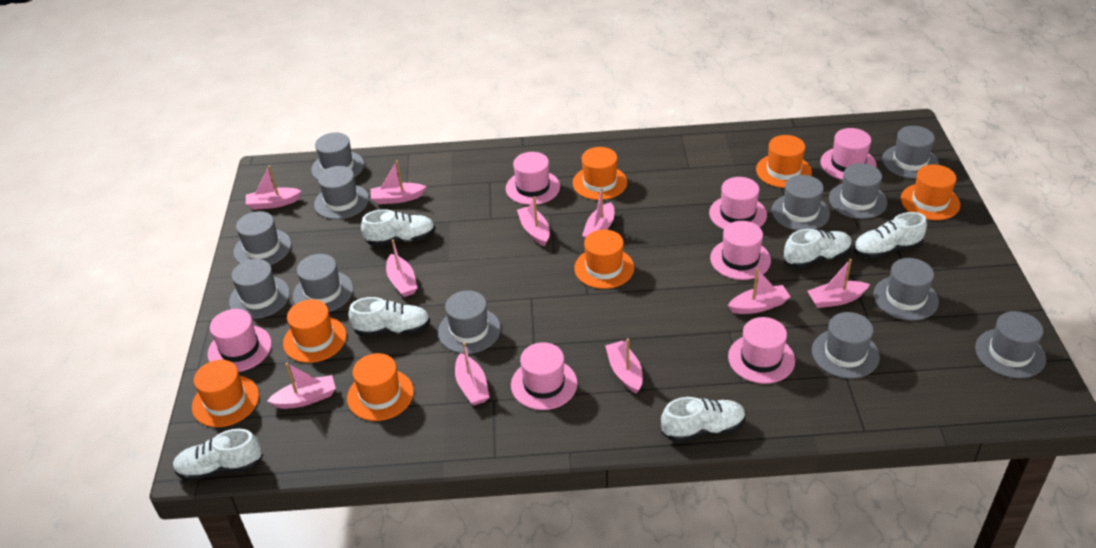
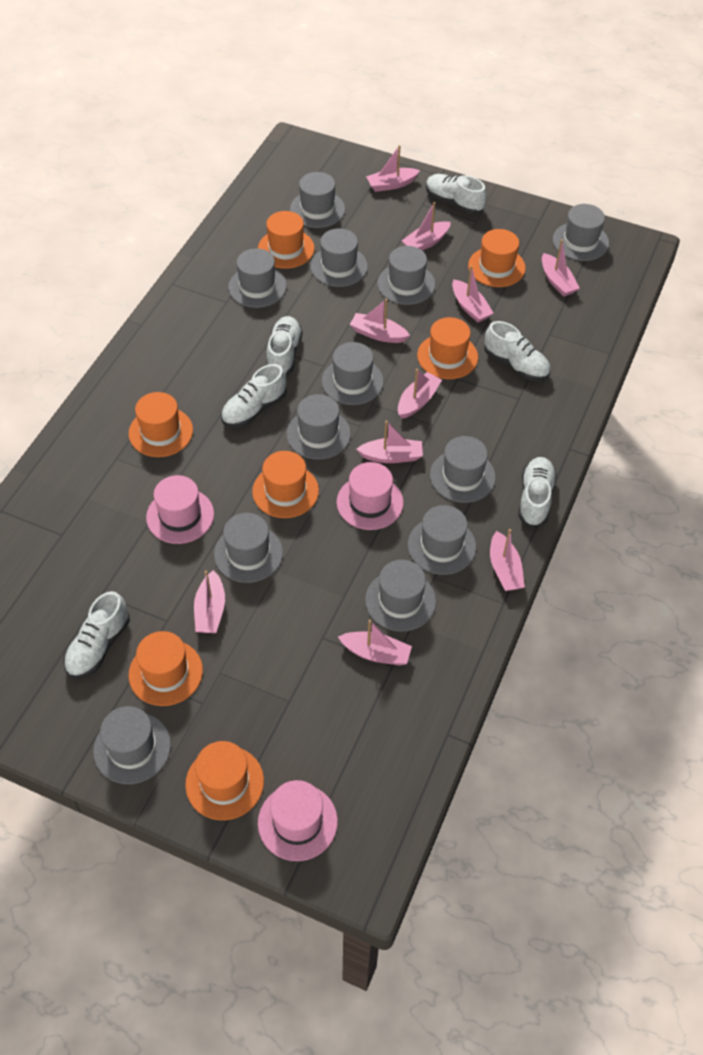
pink hat: [207,309,272,372] [506,152,560,205] [511,342,577,410] [709,177,767,230] [710,221,771,280] [728,317,795,384] [820,128,877,180] = 7 -> [146,475,214,544] [258,780,338,861] [337,462,404,530] = 3

